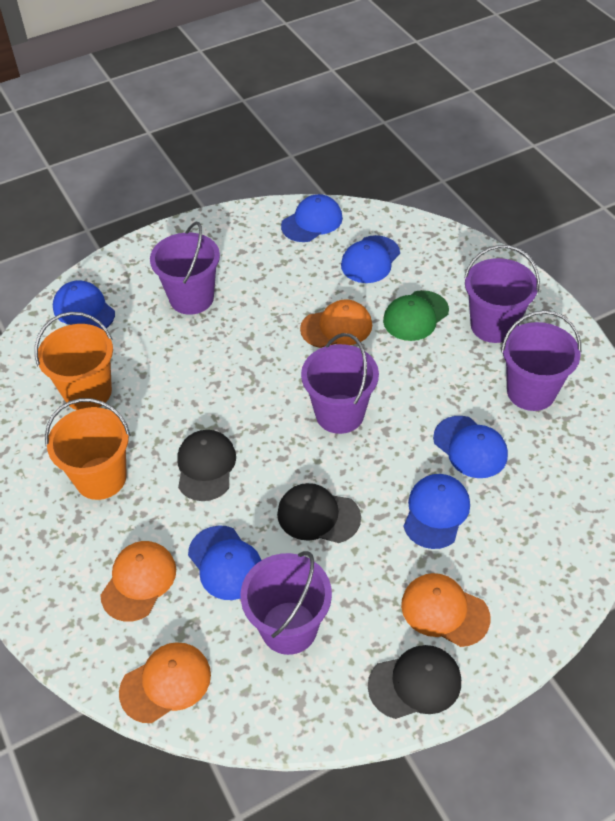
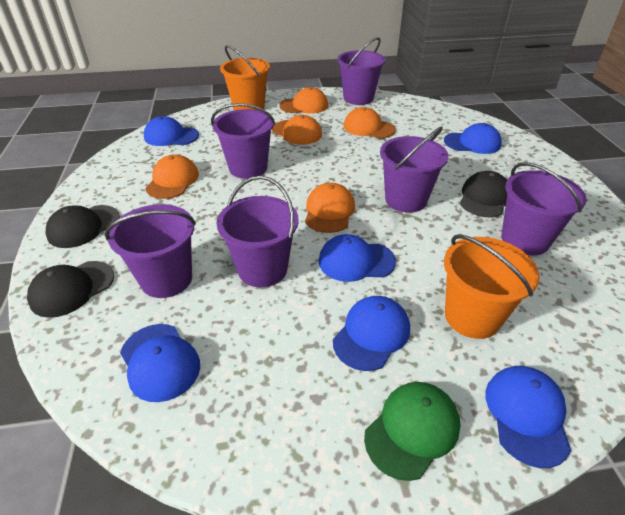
orange cap: [100,541,176,622] [119,642,211,723] [300,299,372,348] [401,573,490,647] = 4 -> [145,154,199,199] [272,115,322,145] [279,87,328,114] [305,183,355,233] [343,107,396,139] = 5
purple bucket: [150,222,220,315] [241,551,332,655] [301,333,379,434] [464,245,540,343] [501,310,581,411] = 5 -> [105,204,196,298] [211,103,275,179] [217,176,299,287] [337,37,385,105] [380,126,448,213] [501,162,587,255] = 6

